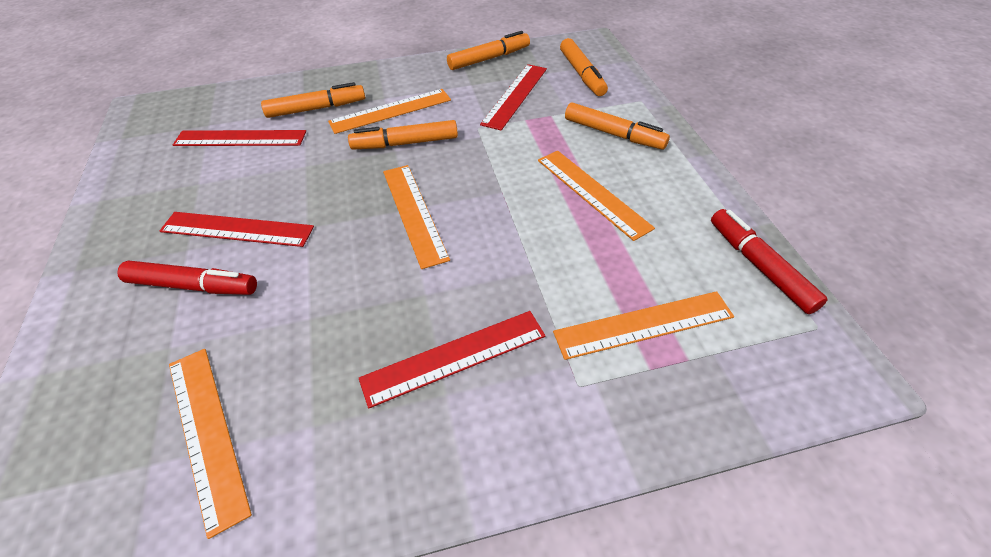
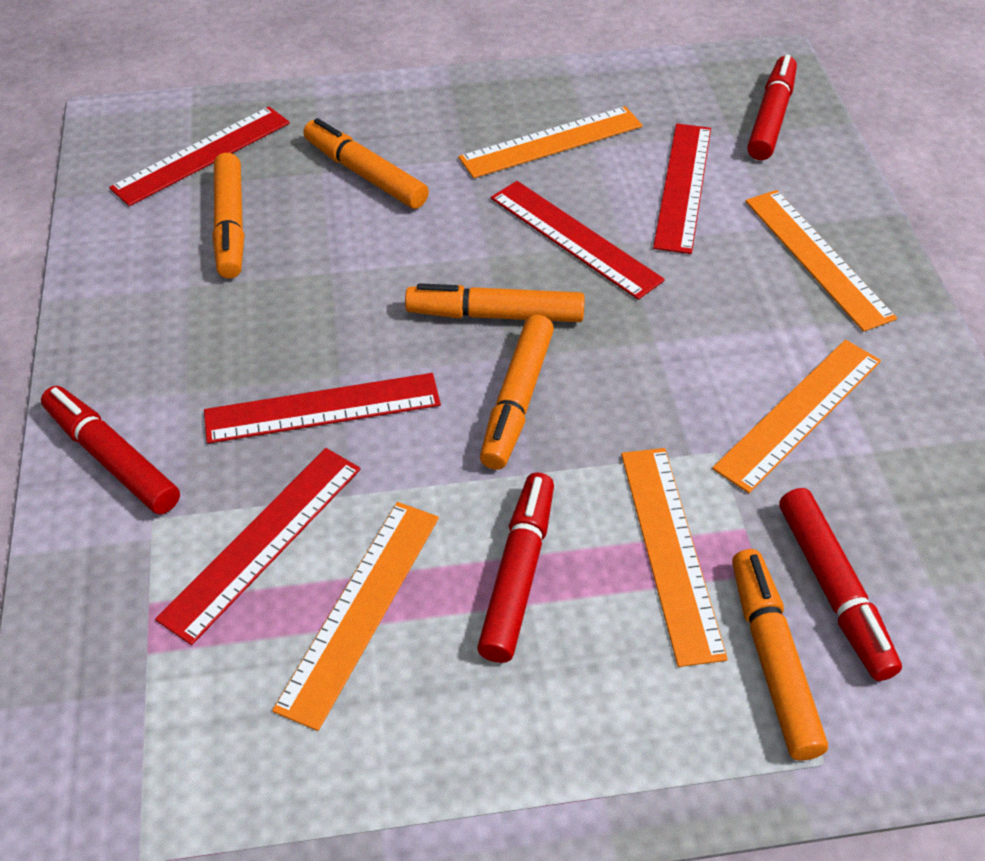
red marker: [117,260,257,295] [711,209,828,314] = 2 -> [41,386,180,514] [477,472,554,663] [747,55,797,160] [779,488,902,681] = 4
red ruler: [160,212,314,247] [173,130,306,146] [359,311,545,408] [480,64,547,130] = 4 -> [109,107,290,206] [155,448,361,645] [204,373,441,444] [491,181,665,300] [653,124,711,254] = 5

